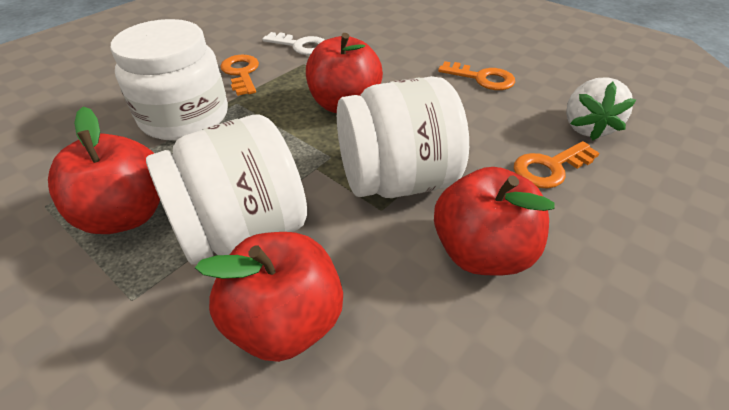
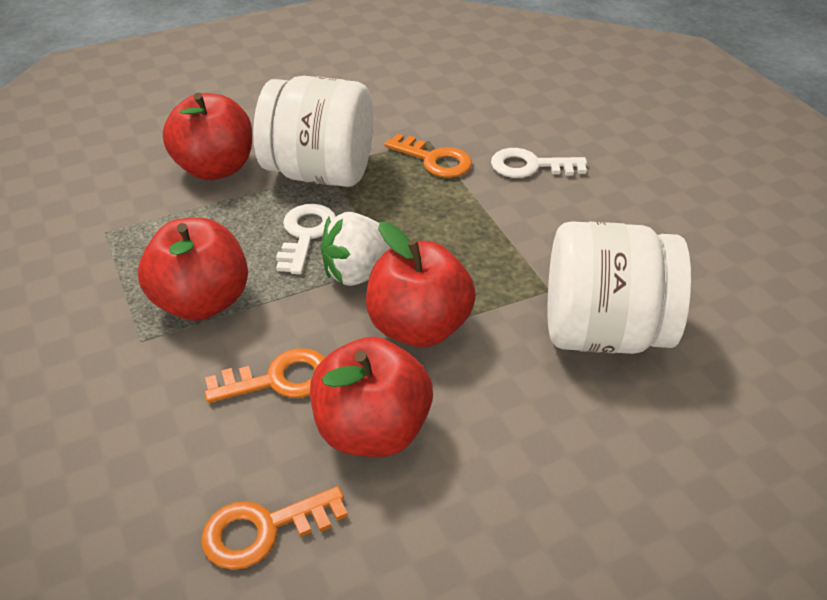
white jar: [111,19,228,141] [146,115,307,265] [337,76,469,198] = 3 -> [253,76,373,187] [548,221,691,354] = 2
white key: [262,32,325,55] = 1 -> [276,204,336,274] [491,148,587,178] = 2

